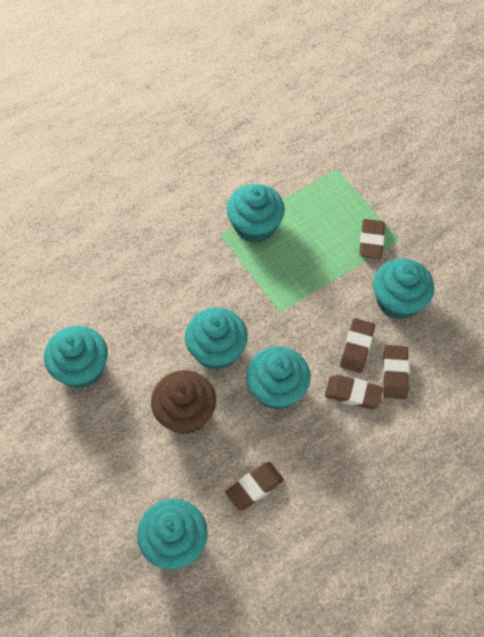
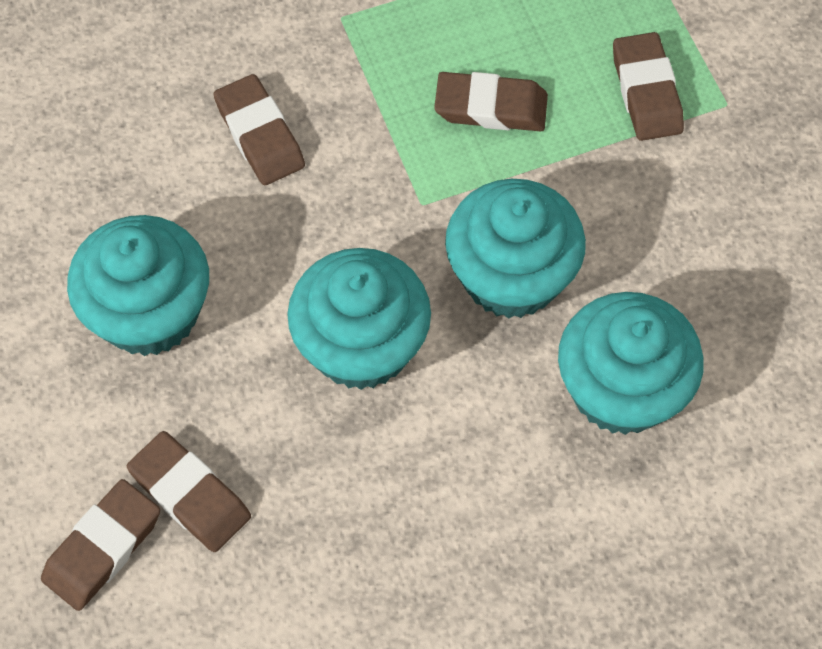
brown cupcake: [151,370,216,434] = 1 -> none = 0
turquoise cupcake: [44,326,108,388] [137,499,208,570] [185,308,248,370] [227,184,285,243] [246,346,311,410] [373,258,434,320] = 6 -> [67,215,209,356] [287,248,431,390] [445,179,586,319] [558,292,704,435] = 4

